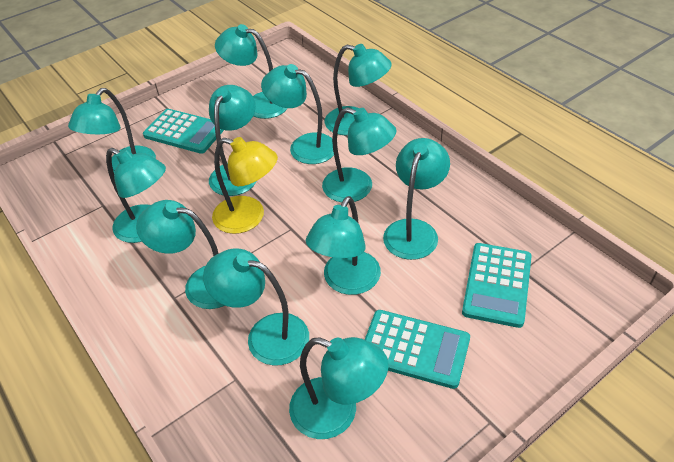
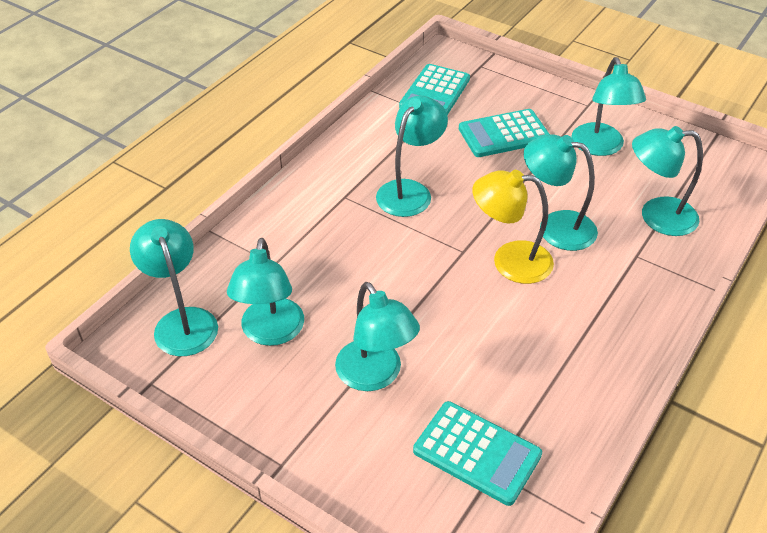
turquoise lamp: [68,88,156,173] [106,148,166,243] [136,200,225,309] [203,248,309,366] [209,85,256,196] [215,24,288,119] [261,64,334,164] [289,337,388,439] [306,196,381,295] [322,107,397,202] [325,44,392,135] [383,138,450,260] = 12 -> [130,219,218,356] [227,238,304,346] [335,282,420,391] [376,96,448,217] [524,134,598,251] [572,57,646,156] [632,126,703,236] = 7

